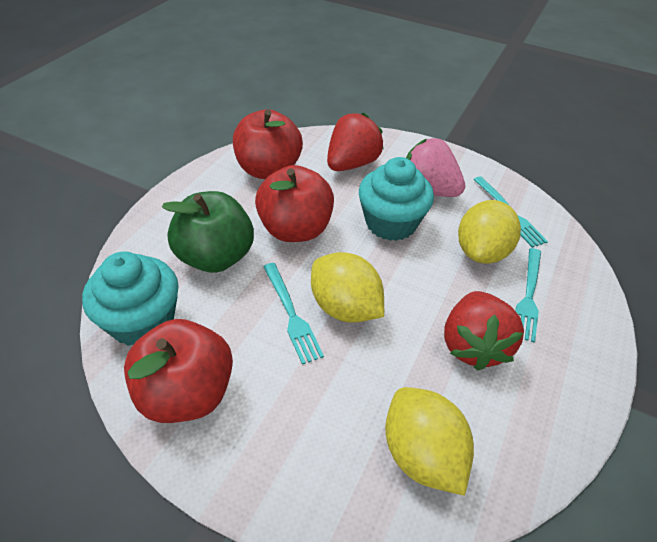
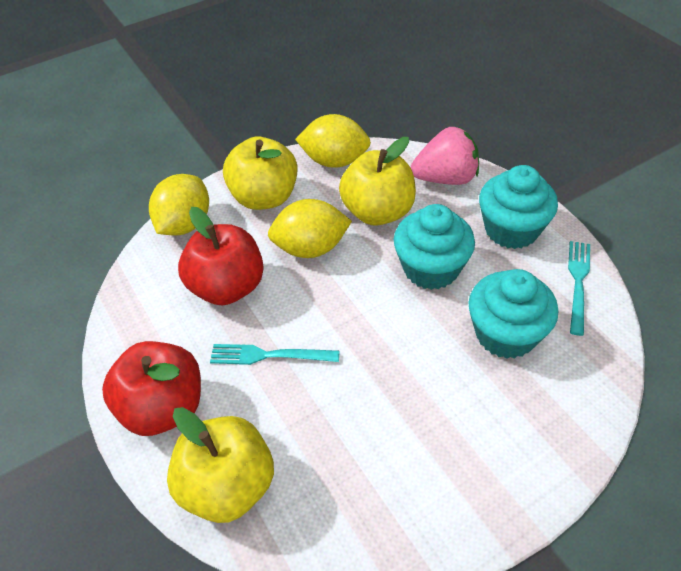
green apple: [162,191,254,273] = 1 -> none = 0
red apple: [124,319,233,423] [233,109,303,179] [255,165,334,242] = 3 -> [102,341,201,436] [178,207,264,305] = 2
red strawberry: [327,113,384,171] [444,291,524,371] = 2 -> none = 0
turquoise cupcake: [82,252,179,346] [359,157,434,241] = 2 -> [394,204,475,290] [468,269,558,359] [479,165,558,249] = 3
turquoise fork: [263,263,324,365] [473,176,548,248] [515,248,541,343] = 3 -> [210,344,340,365] [568,241,590,336] = 2
yellow apple: none = 0 -> [167,407,274,523] [223,137,298,210] [339,137,416,226] = 3

